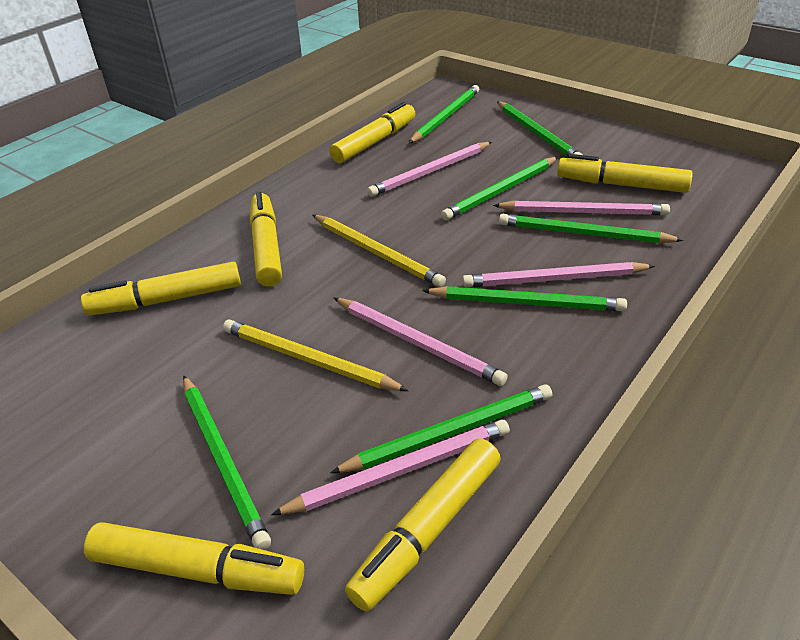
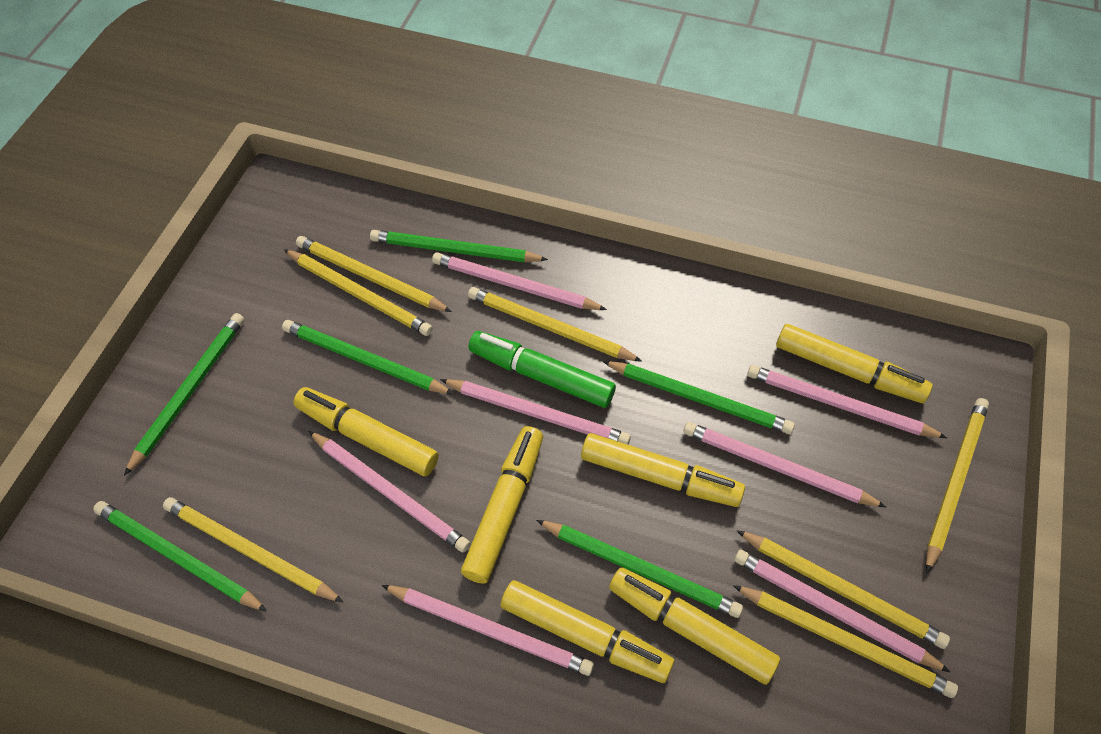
green marker: none = 0 -> [468,331,616,408] = 1
green pencil: [183,375,271,550] [330,385,552,473] [409,85,479,143] [422,286,627,311] [441,157,558,220] [497,101,583,157] [499,214,684,243] = 7 -> [93,501,267,612] [124,313,244,476] [282,320,454,394] [370,230,548,263] [536,520,743,618] [602,361,795,434] = 6
pink pencil: [271,420,510,515] [334,298,508,386] [367,142,492,197] [462,262,655,287] [493,200,670,215] = 5 -> [308,431,470,553] [381,585,594,676] [432,252,607,310] [440,379,631,445] [683,422,886,507] [734,550,950,672] [747,365,947,438] = 7
yellow pencil: [223,320,408,391] [313,215,446,287] = 2 -> [163,497,343,602] [284,249,433,336] [296,236,452,312] [468,287,642,362] [733,585,958,698] [736,530,950,649] [926,398,989,573] = 7

